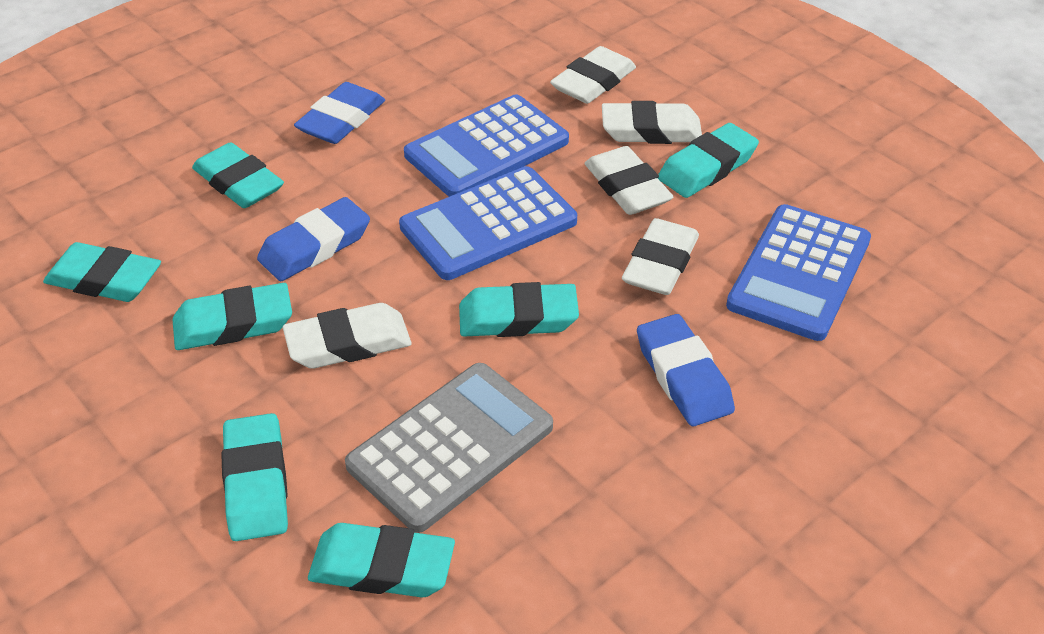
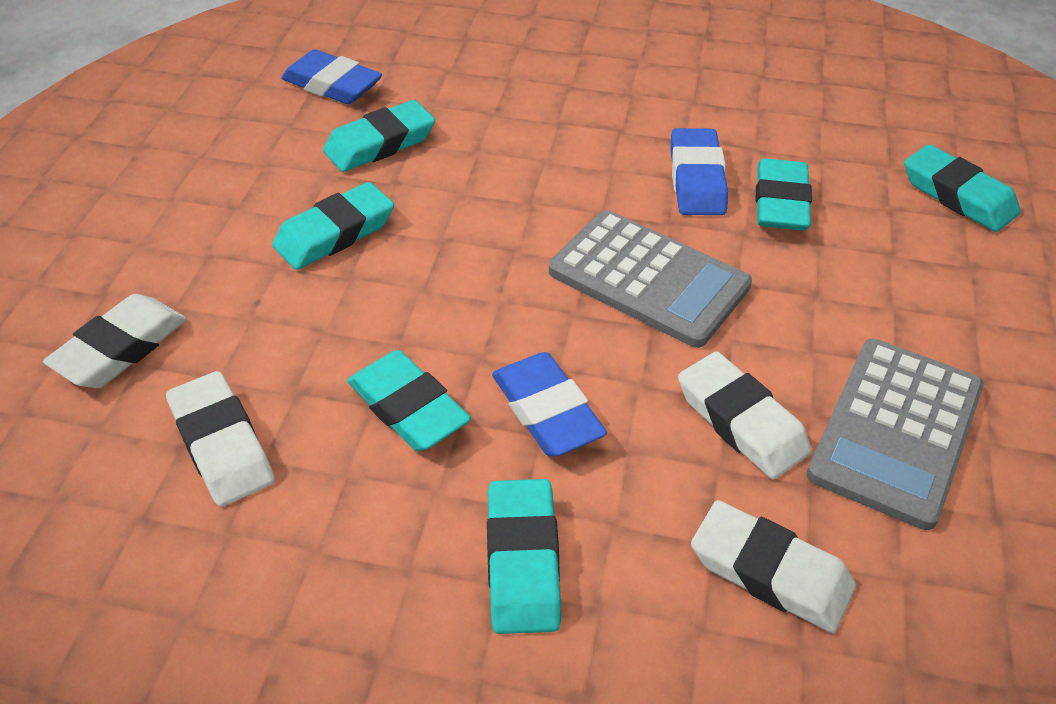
blue calculator: [399,166,577,280] [404,94,569,197] [726,204,871,341] = 3 -> none = 0
grey calculator: [345,363,553,533] = 1 -> [549,210,752,348] [806,338,984,530] = 2
turquoise eraser: [43,242,161,302] [172,283,292,350] [192,142,284,208] [221,413,288,541] [308,523,455,597] [459,282,579,337] [658,123,759,198] = 7 -> [272,182,394,270] [323,100,435,172] [347,350,471,451] [487,479,561,634] [756,158,812,231] [904,144,1020,232] = 6
white eraser: [283,303,411,369] [550,46,636,104] [584,146,674,215] [602,101,702,144] [622,218,699,295] = 5 -> [43,294,187,388] [166,371,275,507] [678,352,812,479] [691,500,856,633] = 4

